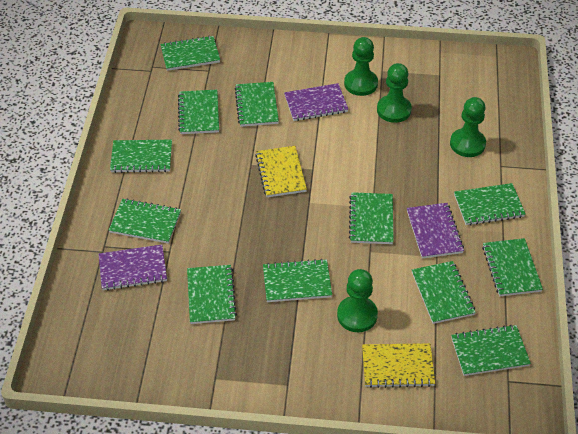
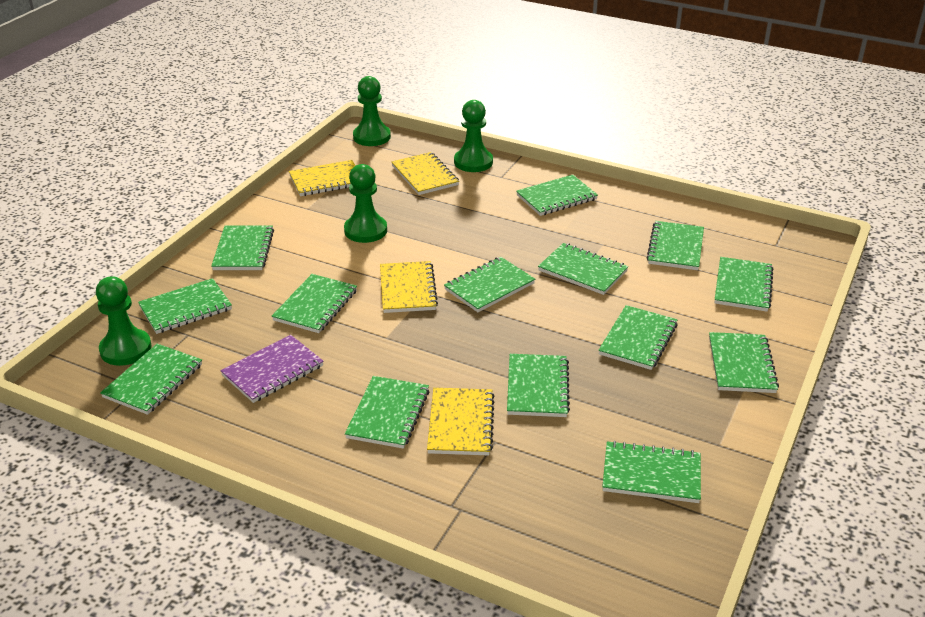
green notebook: [109,198,181,244] [110,140,172,173] [161,36,220,71] [178,90,219,134] [187,265,237,324] [235,82,279,127] [263,259,332,302] [349,192,393,244] [412,261,476,324] [451,325,531,376] [454,183,525,225] [482,238,543,296] = 12 -> [100,344,202,415] [138,278,232,334] [211,225,274,270] [272,274,357,333] [345,376,429,449] [444,257,535,312] [507,354,570,417] [516,175,598,216] [538,243,628,295] [598,305,678,370] [602,441,701,503] [646,221,704,270] [709,332,779,393] [715,257,774,312] = 14
purple notebook: [99,244,167,291] [284,83,348,121] [407,203,464,259] = 3 -> [220,335,324,403] = 1
yellow notebook: [255,146,307,197] [362,343,435,388] = 2 -> [289,160,356,196] [380,261,438,313] [391,152,459,195] [427,388,495,455] = 4

